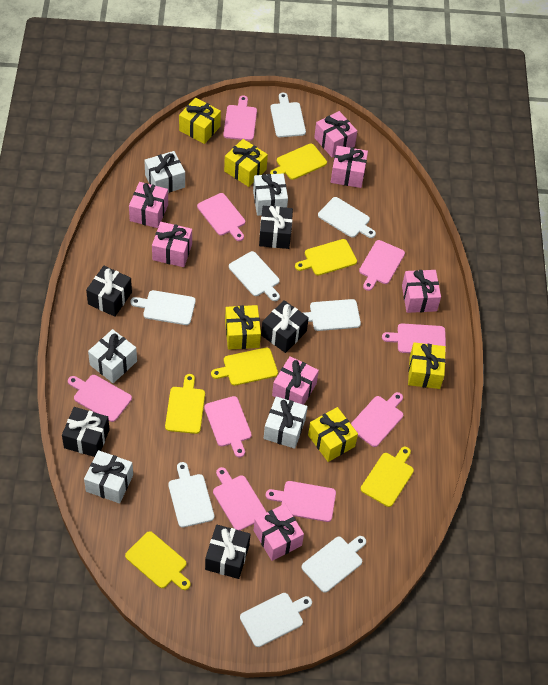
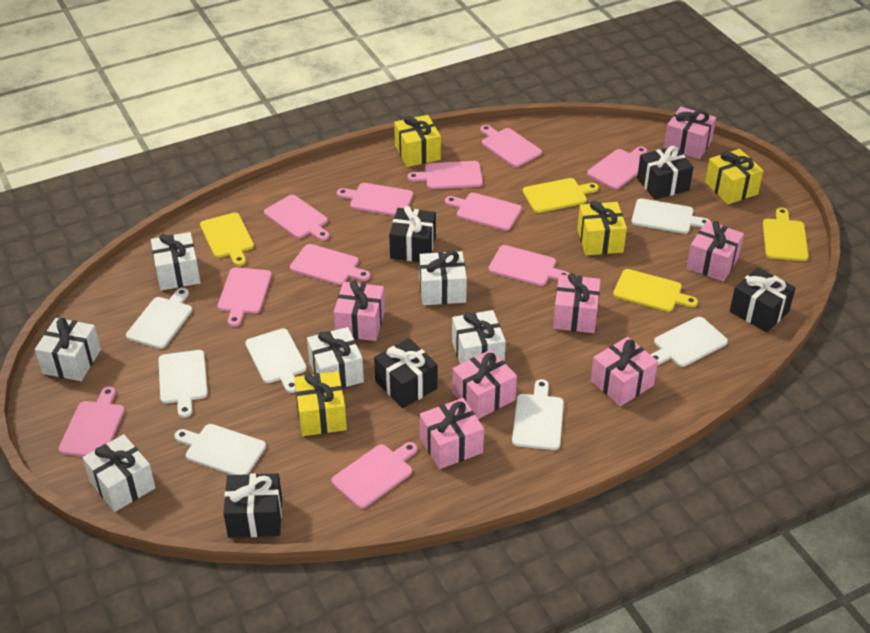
pink cutting board: [68,375,132,422] [197,193,245,241] [204,396,252,457] [213,467,267,531] [223,95,257,141] [266,481,336,522] [351,392,403,447] [359,240,405,291] [382,323,446,353] = 9 -> [59,387,125,457] [218,268,272,327] [264,195,329,241] [290,244,370,285] [331,442,417,509] [337,183,413,216] [408,161,483,189] [445,193,522,231] [480,125,542,167] [488,245,570,286] [587,147,647,189] = 11
white cutting board: [130,290,196,325] [168,462,215,528] [229,251,280,301] [240,593,312,647] [270,93,306,137] [302,536,366,593] [303,299,361,331] [318,197,376,238] = 8 -> [126,288,192,349] [158,350,208,418] [175,424,266,475] [245,328,307,393] [512,379,564,450] [632,198,711,234] [650,317,728,367] = 7
white gift: [84,450,133,504] [88,329,137,383] [144,151,185,193] [253,173,288,216] [264,396,308,449] = 5 -> [35,318,101,381] [83,434,156,512] [151,232,201,291] [307,327,364,388] [419,251,467,305] [452,310,506,364] = 6
yellow cutting board: [125,531,191,590] [165,374,205,434] [211,347,278,386] [270,144,327,180] [295,239,357,275] [361,447,414,507] = 6 -> [200,213,254,266] [523,178,599,213] [613,269,698,312] [763,208,809,261] = 4
yellow gift: [179,97,221,144] [224,139,268,187] [225,305,261,350] [308,407,358,462] [408,342,446,389] = 5 -> [294,371,347,436] [394,115,441,167] [577,201,627,255] [705,149,763,204] = 4

